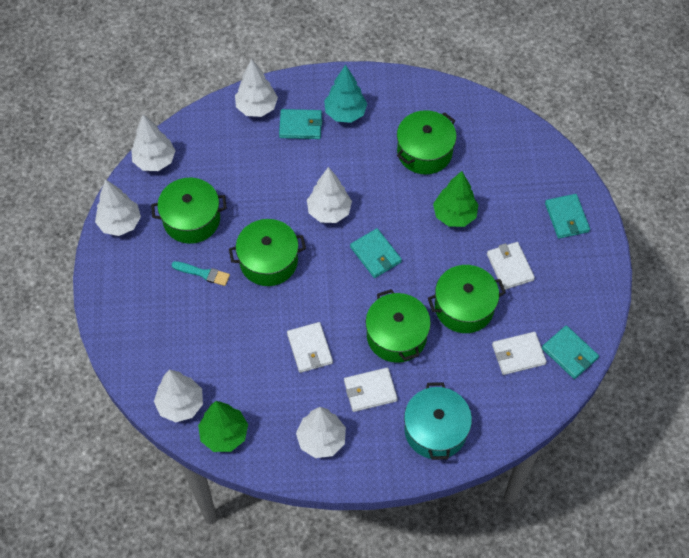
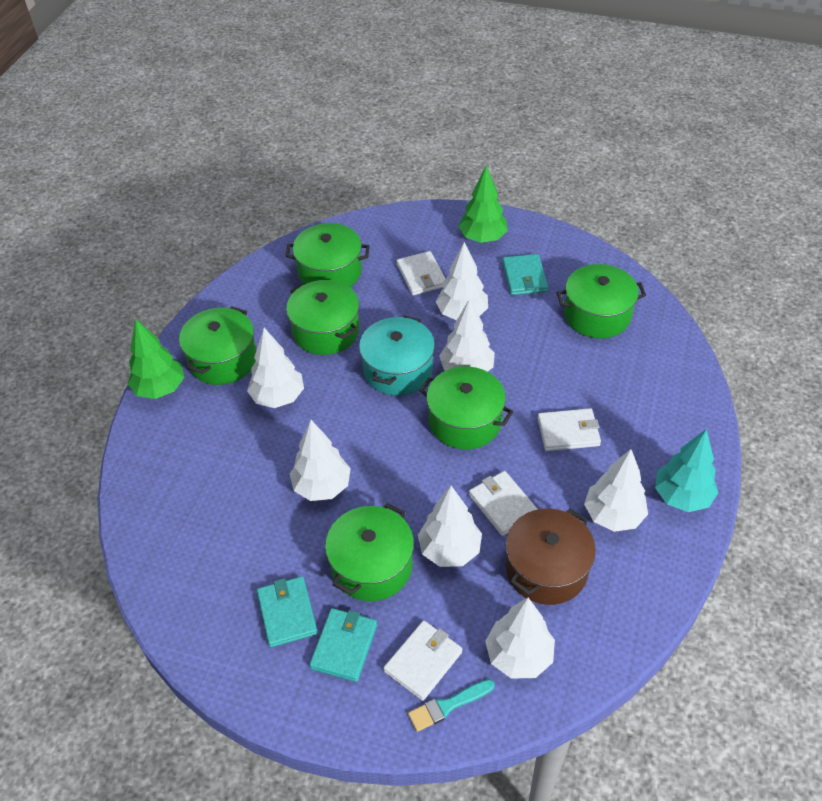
brown pot: none = 0 -> [506,509,596,605] = 1
green pot: [151,178,227,244] [229,219,306,286] [366,289,431,363] [397,110,456,175] [428,265,506,333] = 5 -> [179,306,256,385] [285,223,369,287] [286,280,359,355] [325,503,414,601] [419,367,513,449] [556,264,646,338] = 6
turquoise wallet: [279,109,322,139] [350,228,402,278] [542,325,599,379] [545,194,590,239] = 4 -> [257,576,318,647] [309,608,377,682] [502,254,548,295] = 3
white tree: [95,180,141,236] [131,114,176,171] [154,370,203,422] [235,59,278,117] [296,407,346,458] [307,167,352,223] = 6 -> [247,328,304,408] [290,420,351,501] [418,486,482,567] [436,242,488,320] [439,299,495,372] [485,597,555,679] [584,449,648,532] = 7

